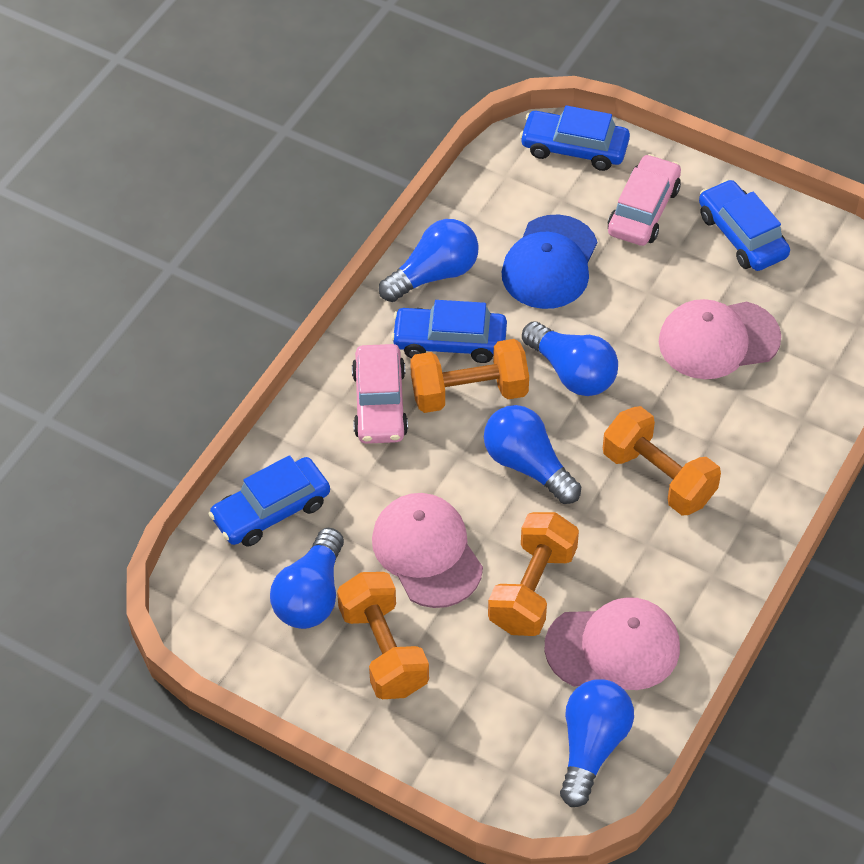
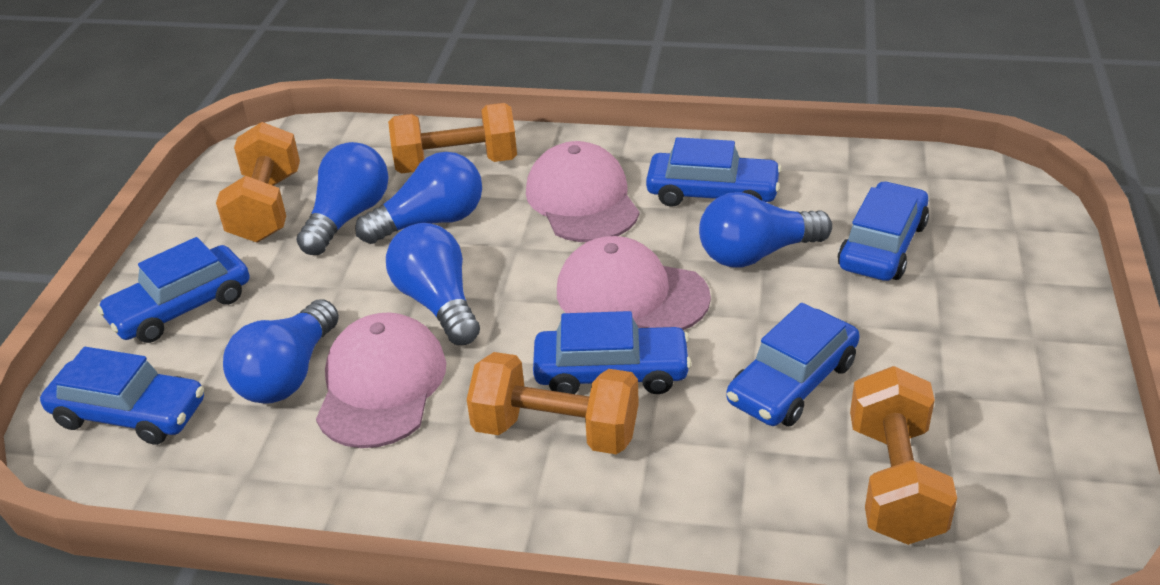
blue cap: [502,214,597,309] = 1 -> none = 0
blue car: [208,455,330,547] [391,300,507,363] [520,105,630,171] [699,179,790,271] = 4 -> [40,347,204,445] [97,237,250,343] [533,311,692,394] [646,137,782,207] [727,303,859,426] [838,181,929,281] = 6
pink car: [352,344,408,444] [608,154,681,246] = 2 -> none = 0

